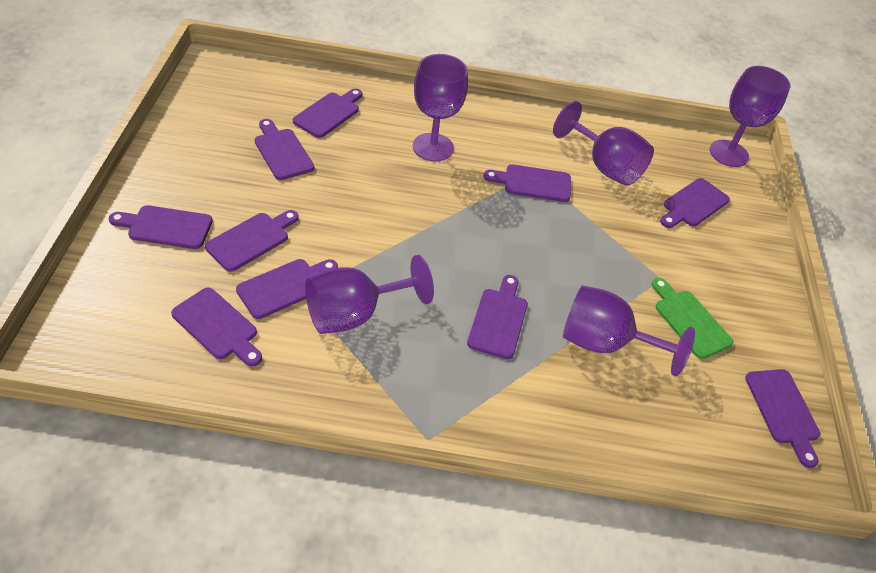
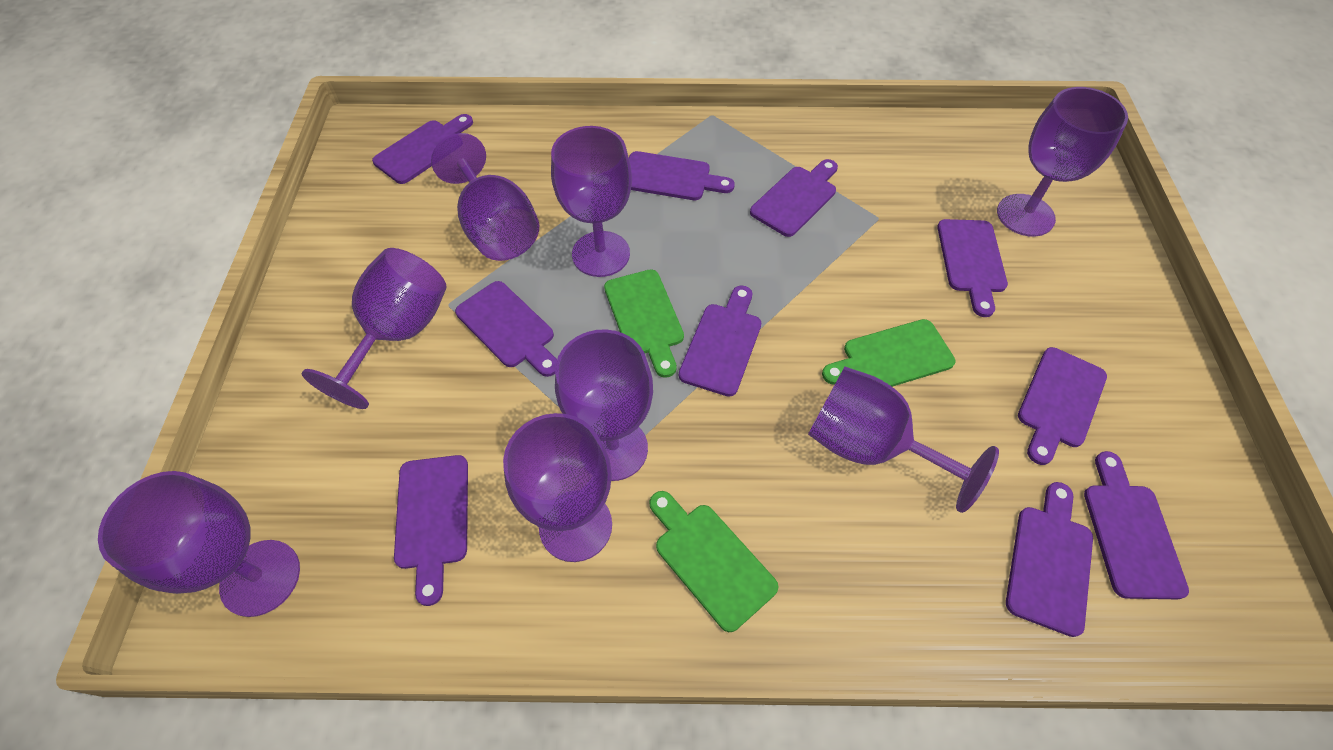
green cutting board: [652,278,733,359] = 1 -> [604,269,684,378] [649,491,778,632] [822,319,956,387] = 3
purple goblet: [305,255,434,334] [413,54,468,161] [553,101,654,186] [563,285,695,376] [710,66,790,167] = 5 -> [98,471,300,617] [302,248,446,409] [431,133,539,261] [503,413,612,562] [551,126,632,277] [555,329,653,481] [808,367,999,513] [997,87,1128,237] = 8

